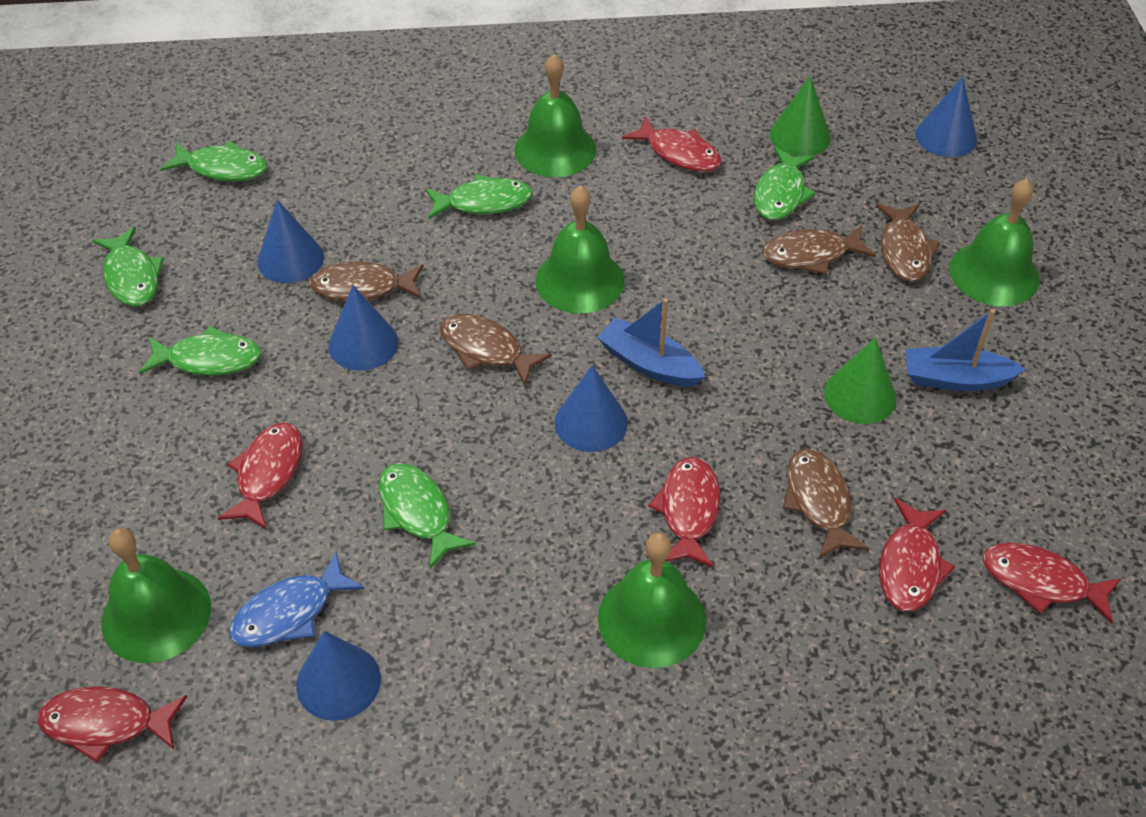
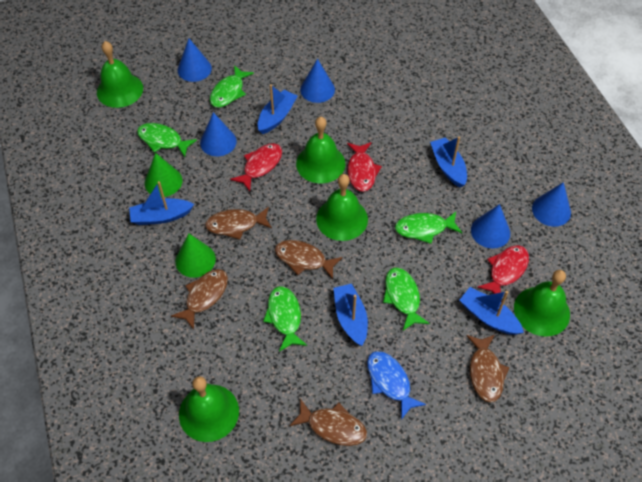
blue boat: [597,298,705,386] [905,309,1025,391] = 2 -> [129,181,194,225] [258,84,297,134] [333,284,368,346] [430,137,467,188] [460,287,524,335] = 5
green fish: [92,227,164,307] [139,326,261,376] [161,141,267,181] [379,463,476,569] [425,174,533,219] [754,147,816,220] = 6 -> [137,123,197,157] [210,65,254,108] [263,286,307,352] [383,268,430,330] [395,212,462,244] = 5
red fish: [37,687,187,763] [218,423,302,530] [622,116,722,172] [648,457,720,567] [879,498,955,611] [983,543,1122,623] = 6 -> [230,143,282,191] [347,142,382,192] [477,245,529,294] = 3

